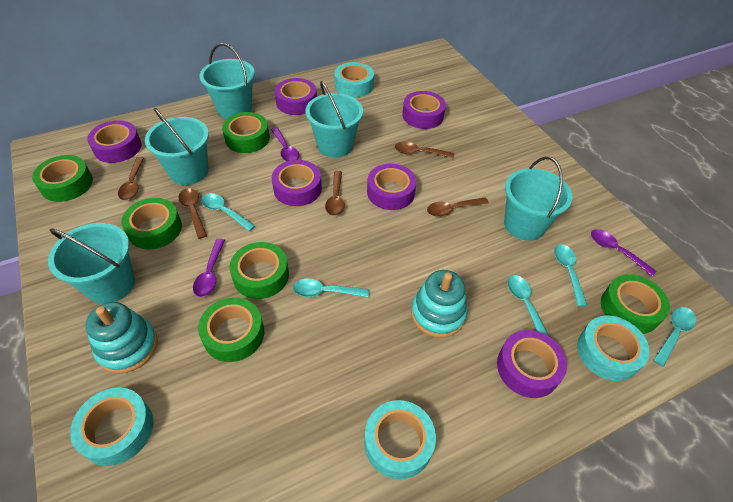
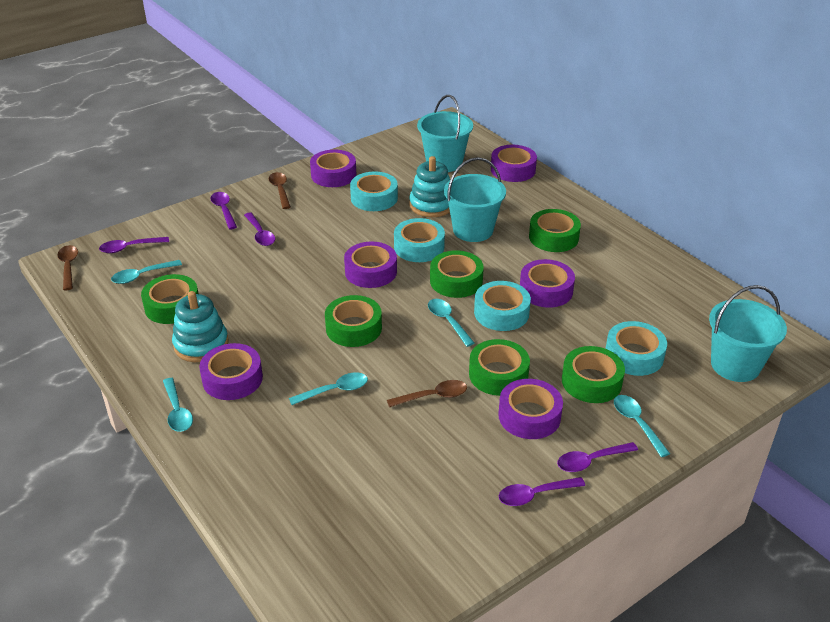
brown spoon: [118,157,144,200] [178,188,207,239] [325,171,345,216] [395,142,454,158] [427,197,489,217] = 5 -> [57,245,78,290] [269,172,291,209] [387,380,467,407] = 3
purple spoon: [193,239,225,297] [271,127,299,161] [591,229,657,276] = 3 -> [99,237,169,253] [210,192,237,229] [244,212,275,246] [499,477,585,506] [557,442,638,472] = 5
turquoise bucket: [48,223,135,304] [145,108,209,185] [200,43,255,119] [305,81,363,158] [504,157,573,241] = 5 -> [417,95,473,172] [444,157,506,242] [709,285,787,382] = 3

